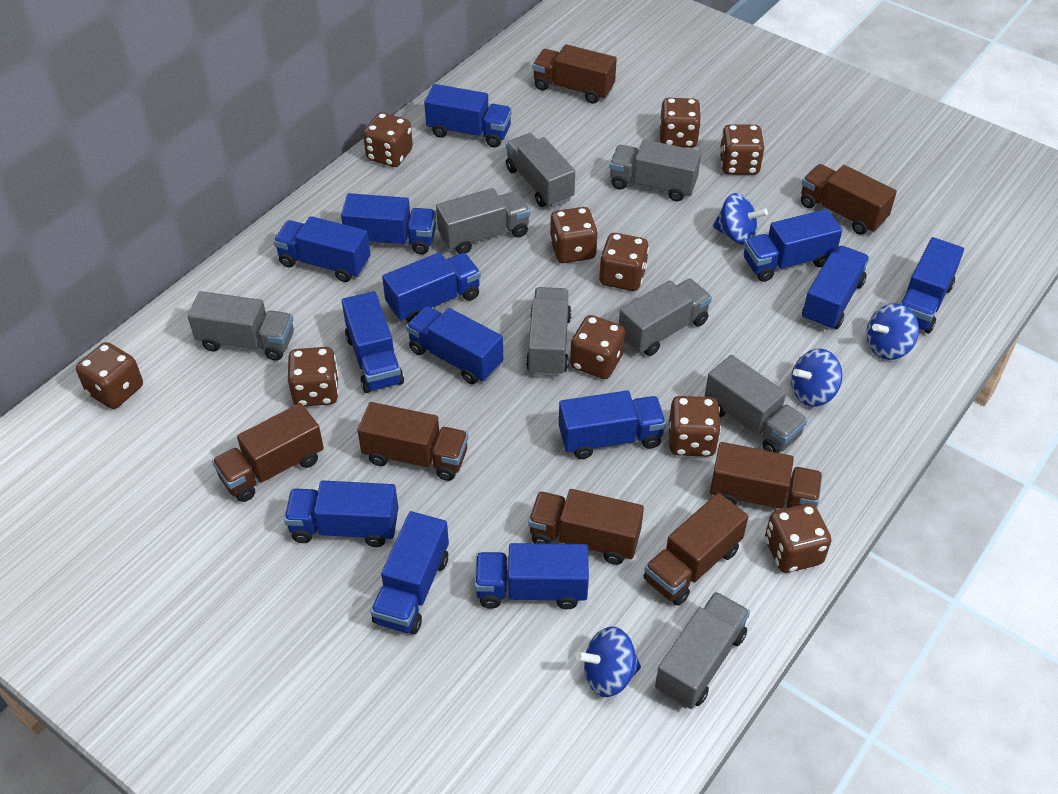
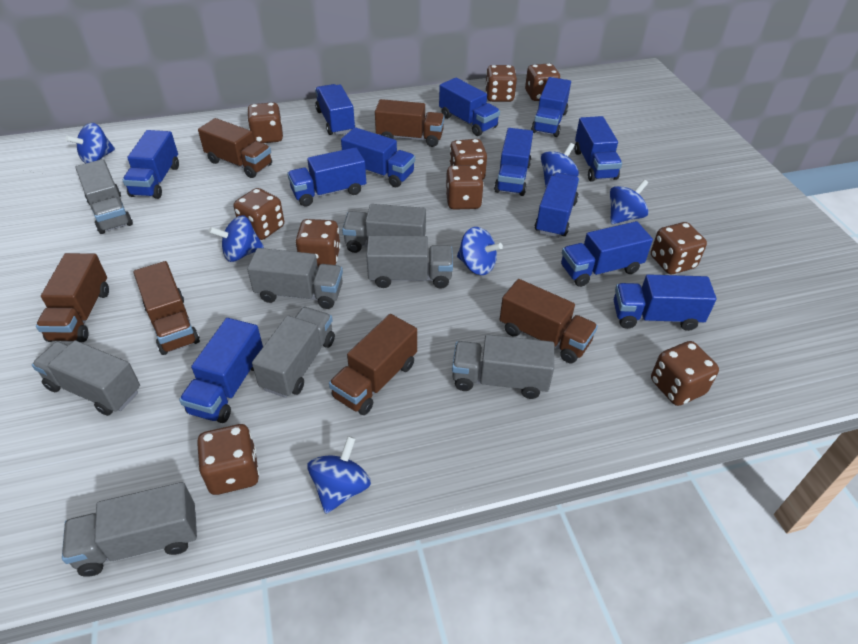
blue spinning top: [576,627,641,697] [713,193,768,245] [791,349,842,407] [866,303,919,360] = 4 -> [65,123,115,163] [209,215,264,262] [307,436,371,514] [457,227,503,275] [541,143,579,187] [610,180,649,224] = 6
blue truck: [273,216,371,282] [284,480,399,547] [341,193,436,255] [342,291,404,393] [371,511,449,634] [382,252,481,323] [406,306,503,384] [424,84,512,147] [475,543,589,609] [559,390,666,459] [744,209,842,282] [802,246,870,330] [901,237,964,334] = 13 -> [123,130,179,199] [179,318,263,423] [287,147,366,207] [315,84,355,135] [341,127,415,187] [439,78,500,136] [494,128,533,196] [531,77,571,137] [535,172,579,238] [561,221,653,287] [574,116,622,181] [614,274,717,331] = 12
brown truck: [212,403,324,502] [357,402,468,481] [528,489,644,565] [532,44,617,104] [644,493,748,606] [710,442,823,509] [801,164,897,235] = 7 -> [36,253,109,342] [134,261,200,355] [198,118,272,178] [329,314,417,415] [375,99,444,147] [500,279,598,363] = 6

